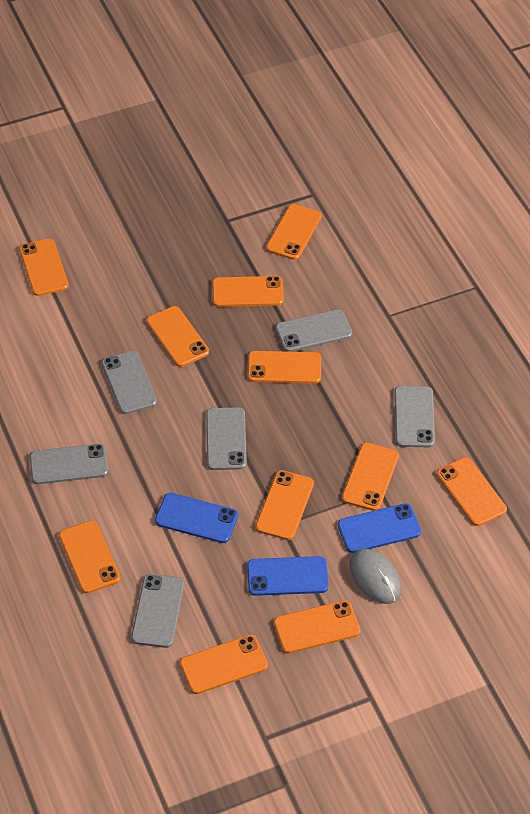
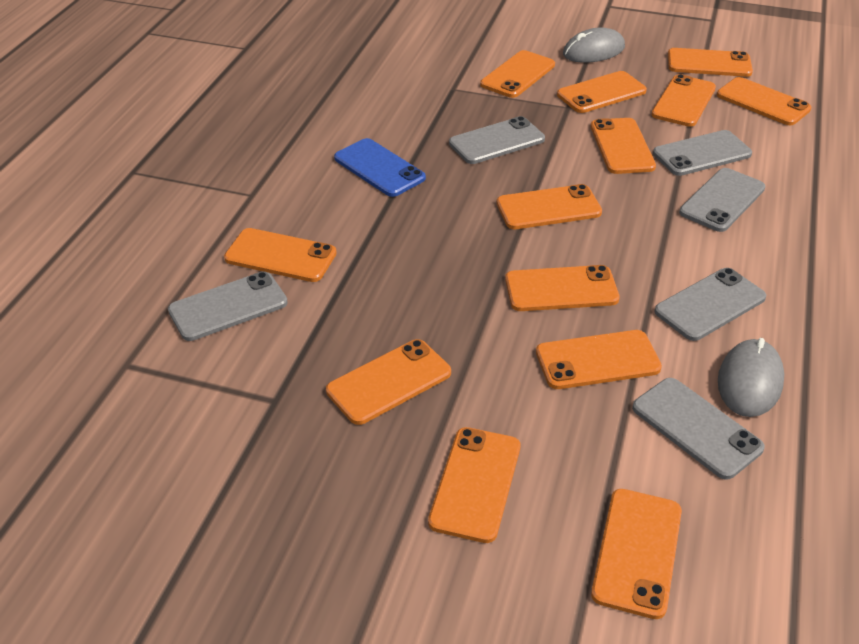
blue phone: [155,493,238,543] [247,556,328,596] [338,503,421,553] = 3 -> [334,138,426,197] = 1
grey mouse: [350,549,401,604] = 1 -> [563,27,625,63] [718,338,784,417] = 2
orange phone: [19,239,69,296] [59,520,121,593] [146,306,209,367] [180,635,268,694] [212,276,284,307] [248,351,321,384] [256,470,314,540] [266,204,322,260] [274,600,360,653] [342,443,399,511] [437,457,507,526] = 11 -> [224,228,337,282] [326,339,451,425] [428,427,520,543] [480,50,555,98] [497,184,602,229] [505,265,620,311] [536,330,662,389] [557,71,647,113] [591,118,656,174] [591,489,682,619] [651,74,716,127] [668,48,753,77] [717,77,811,125] = 13

